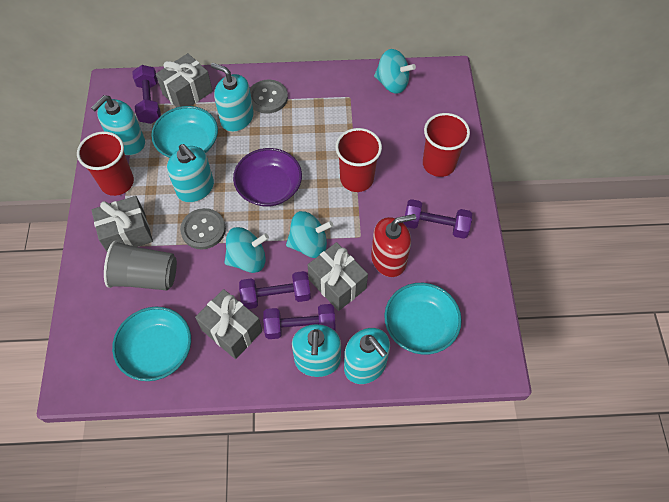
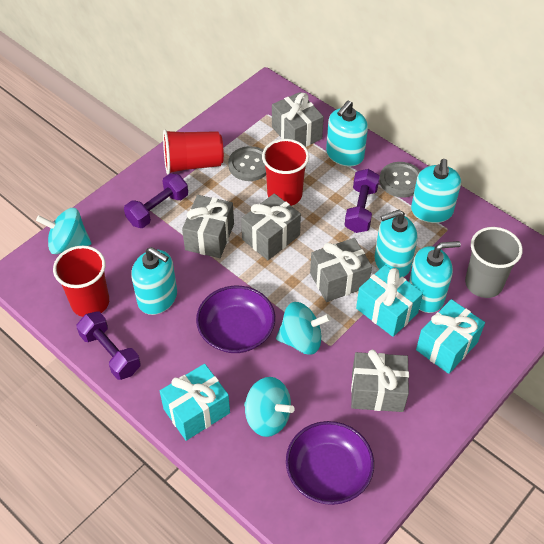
grey gift: [91,196,153,252] [156,53,213,107] [195,289,262,359] [308,242,368,311] = 4 -> [182,195,234,258] [241,194,301,260] [272,92,324,147] [310,238,372,302] [351,350,409,412] = 5
purple bowl: [233,148,302,207] = 1 -> [196,286,275,353] [286,421,374,505] = 2
purple dumbbell: [132,65,161,124] [239,271,311,309] [263,304,336,339] [403,199,472,239] = 4 -> [76,311,141,380] [124,173,188,228] [344,169,380,233] = 3
red soap dispenser: [371,214,416,277] = 1 -> none = 0
turquoise bowl: [112,307,191,381] [151,106,218,158] [384,283,462,355] = 3 -> none = 0
turquoise gift: none = 0 -> [160,364,230,441] [356,265,423,337] [416,299,485,374] = 3

